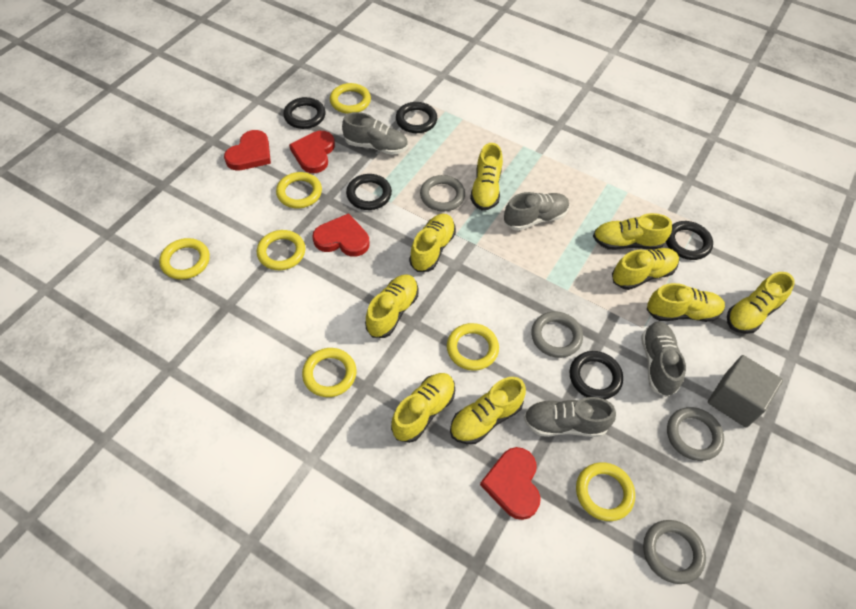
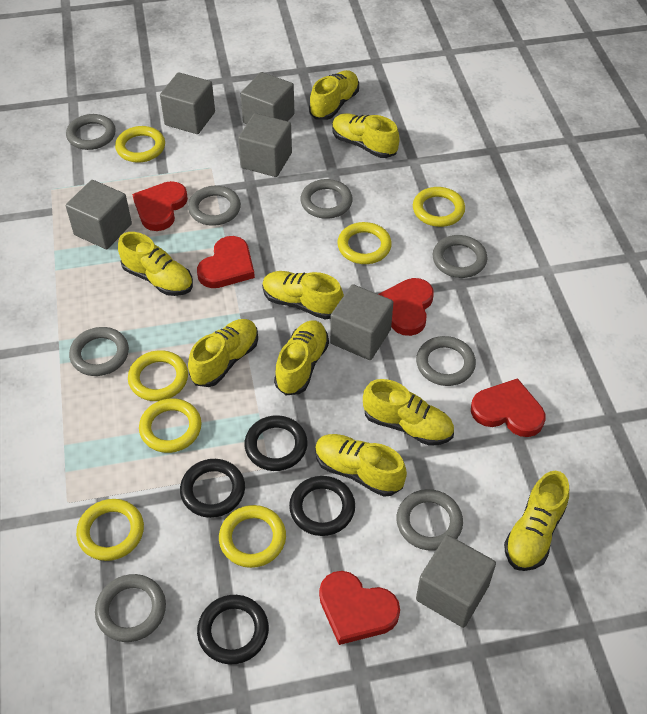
black ring: [283,97,326,129] [346,174,392,210] [396,102,437,133] [570,351,623,400] [666,221,713,260] = 5 -> [180,459,245,518] [197,595,269,664] [244,415,308,471] [289,476,355,536] = 4
grey cube: [708,355,783,428] = 1 -> [66,180,132,249] [160,72,215,134] [238,113,292,177] [241,72,295,125] [330,284,393,360] [416,535,496,628] = 6
grey ring: [420,175,465,212] [531,311,583,358] [643,520,706,584] [667,407,724,461] = 4 -> [66,114,116,150] [69,327,129,376] [95,574,166,642] [188,186,241,226] [300,179,353,219] [397,489,463,551] [416,336,476,386] [432,235,488,278] = 8
grey shoe: [342,112,408,155] [504,192,569,231] [524,397,616,437] [641,321,686,397] = 4 -> none = 0
red heart: [224,130,271,170] [289,131,335,173] [313,213,370,257] [480,447,541,520] = 4 -> [132,181,188,231] [197,236,255,288] [319,571,400,645] [379,278,434,336] [471,378,545,437] = 5

